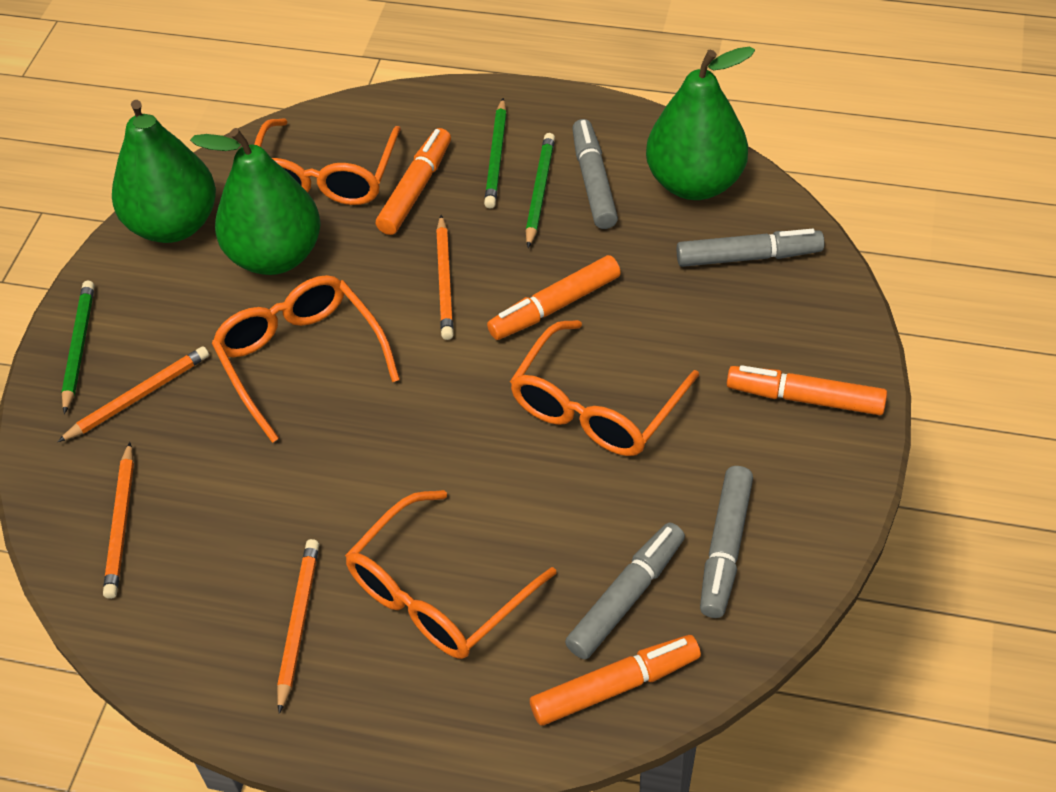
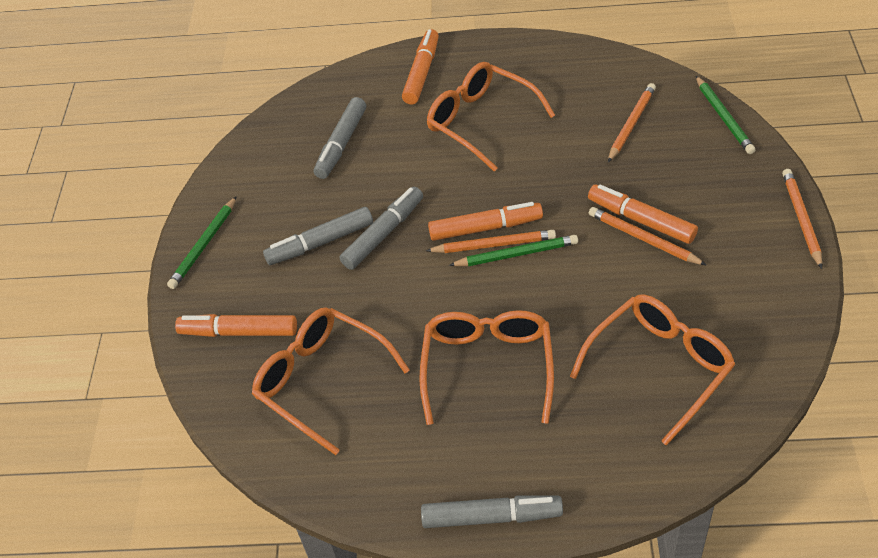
green pear: [112,100,216,243] [190,128,321,275] [646,46,755,200] = 3 -> none = 0

